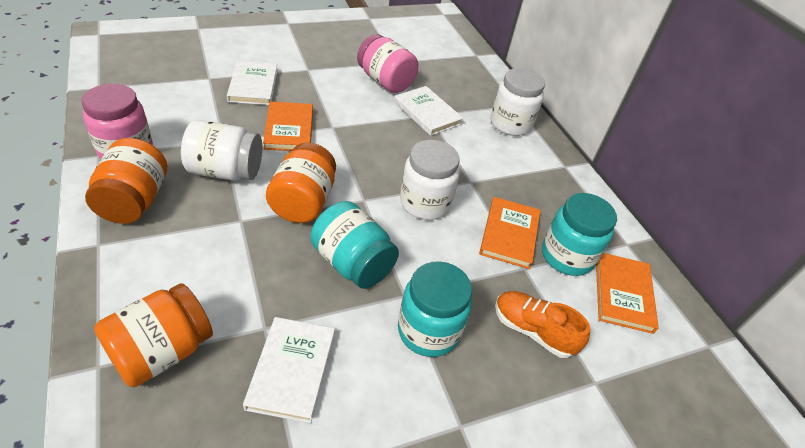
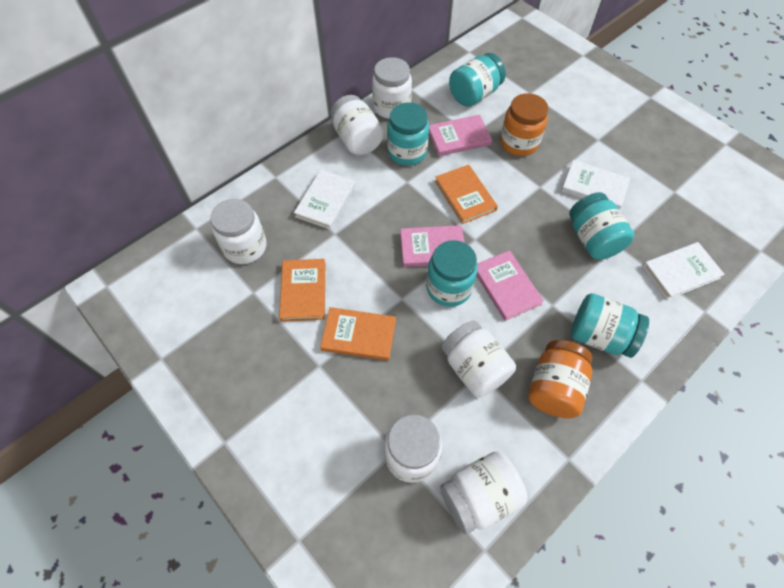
orange jar: [85,138,167,224] [94,283,213,387] [266,143,336,223] = 3 -> [500,93,548,156] [528,340,593,419] = 2
orange shoe: [495,291,590,358] = 1 -> none = 0
pink book: none = 0 -> [400,225,465,267] [429,115,492,156] [477,250,544,321] = 3
pink jar: [81,84,153,159] [357,34,418,93] = 2 -> none = 0
turquoise jar: [310,201,399,289] [398,261,472,357] [542,193,617,276] = 3 -> [387,102,429,166] [426,240,478,307] [449,53,506,107] [569,192,634,260] [571,293,649,358] = 5
white jar: [181,120,262,181] [400,140,460,220] [491,68,545,136] = 3 -> [210,199,266,264] [330,95,384,155] [372,57,412,119] [384,415,443,483] [440,451,528,535] [441,320,516,398] = 6

